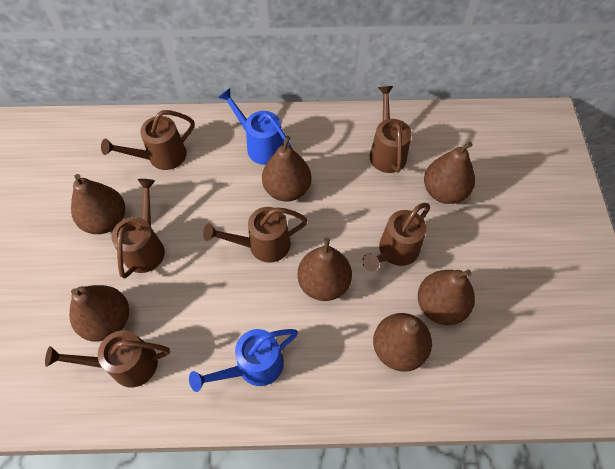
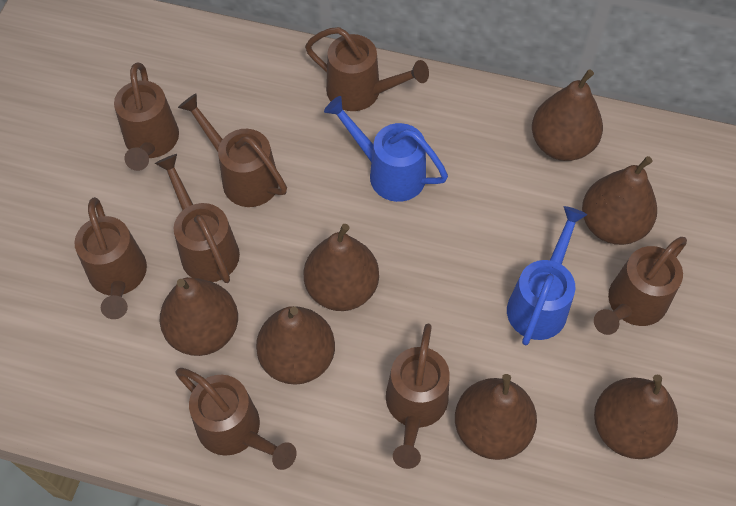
brown watering can: [45,330,170,387] [101,110,195,170] [112,179,165,278] [203,207,308,263] [362,203,430,272] [370,86,412,173] = 6 -> [75,197,147,319] [114,63,179,171] [155,154,240,283] [175,368,296,470] [178,93,287,207] [305,27,429,111] [386,324,450,469] [594,237,687,335] = 8

